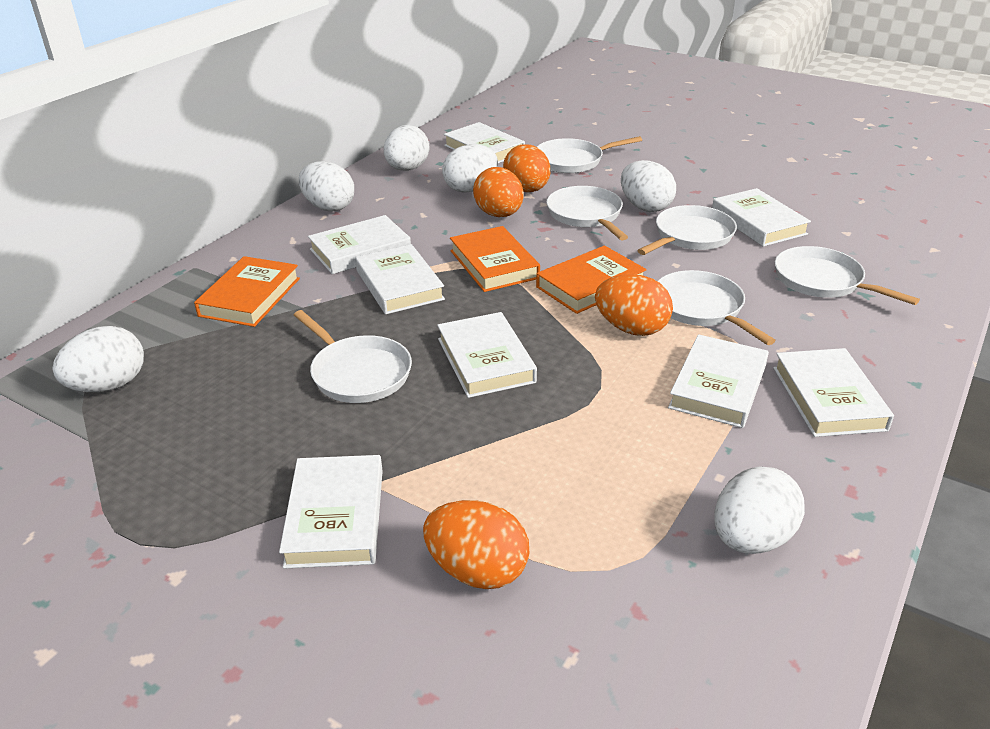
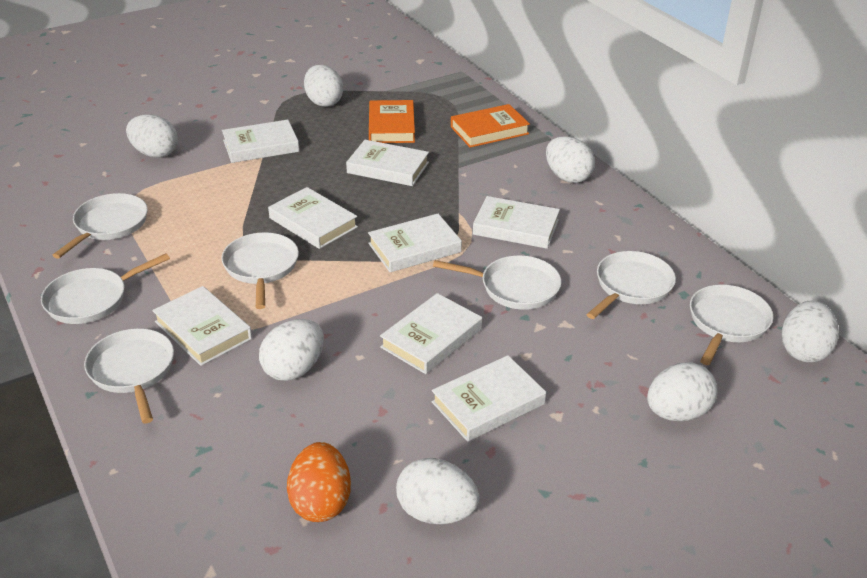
orange book: [194,256,300,327] [450,226,540,292] [536,245,647,314] = 3 -> [369,100,415,143] [451,104,530,148] = 2
orange egg: [423,500,529,589] [473,167,524,217] [503,144,550,192] [595,274,673,336] = 4 -> [287,442,351,522] = 1
white egg: [52,326,144,392] [299,161,354,211] [383,125,429,171] [442,144,498,193] [621,160,676,212] [714,466,805,554] = 6 -> [126,115,178,158] [259,319,324,381] [304,65,343,107] [396,458,479,524] [546,136,595,183] [647,362,718,421] [781,301,839,362] = 7
white pan: [294,310,412,403] [537,136,642,173] [546,186,628,240] [637,205,737,255] [657,270,776,345] [775,246,920,305] = 6 -> [41,253,170,324] [52,193,148,259] [84,328,174,423] [221,232,299,309] [433,255,561,310] [586,251,676,319] [690,285,773,365] = 7

